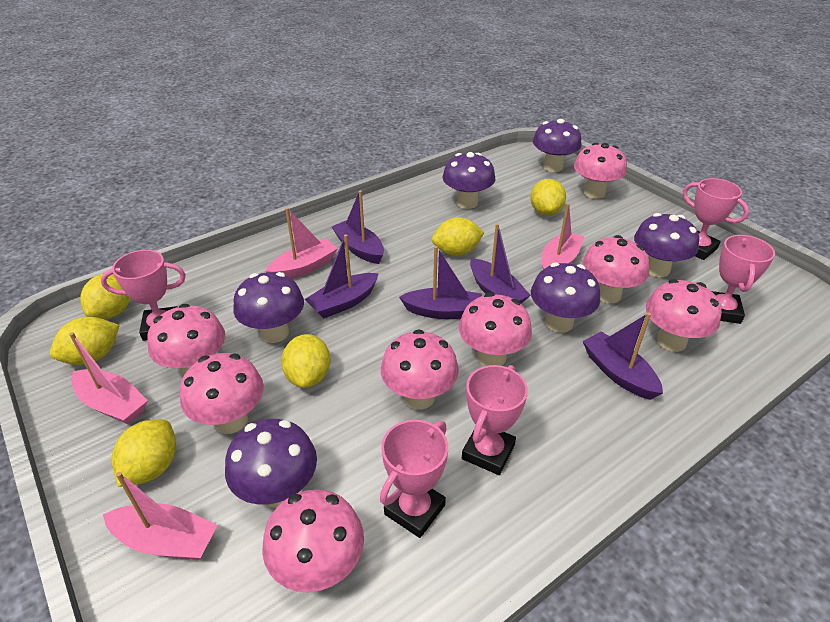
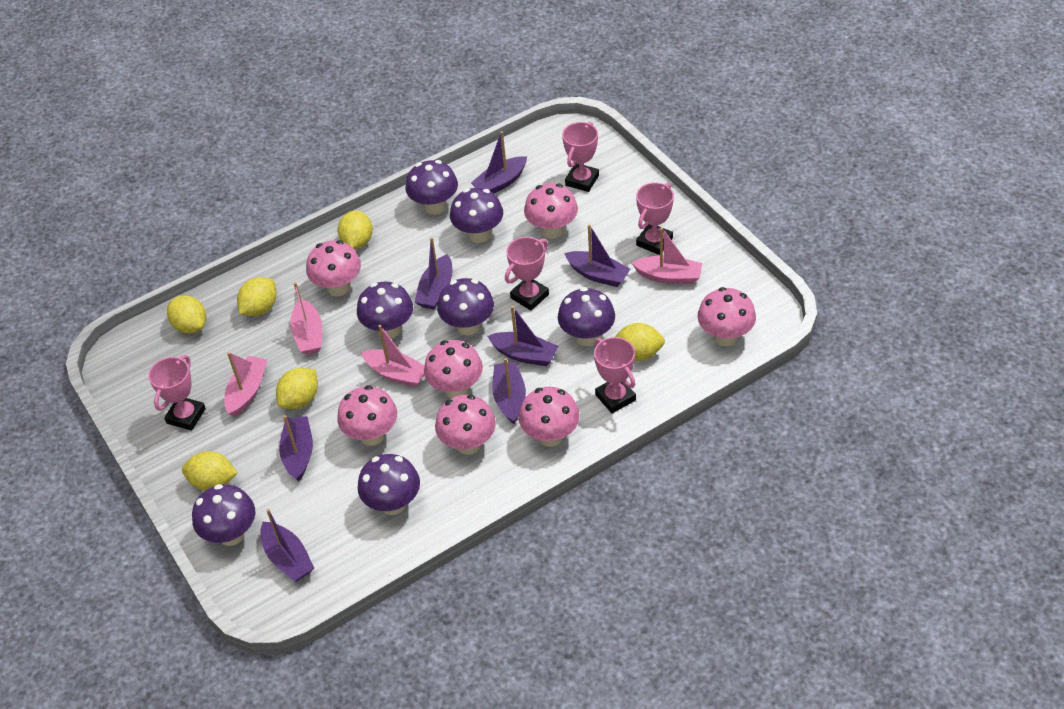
pink mushroom: [147,304,225,377] [180,353,264,434] [262,489,364,592] [381,329,459,410] [459,293,532,366] [574,143,627,199] [582,235,649,303] [646,279,722,352] = 8 -> [306,240,361,296] [337,385,397,446] [424,340,483,398] [435,395,496,455] [519,387,580,447] [524,183,578,239] [697,287,756,346] = 7
purple boat: [304,234,379,318] [332,190,384,264] [399,246,482,319] [470,223,531,304] [583,313,663,400] = 5 -> [260,509,314,582] [279,415,313,481] [415,237,452,309] [471,131,527,193] [488,306,559,366] [492,358,526,424] [564,224,630,287] = 7
purple mushroom: [225,419,317,508] [233,272,304,343] [443,152,495,209] [531,262,600,333] [533,119,582,172] [634,213,699,277] = 6 -> [192,484,255,546] [357,282,413,338] [358,454,420,515] [405,160,458,215] [437,278,494,336] [450,188,503,243] [558,287,615,346] = 7

